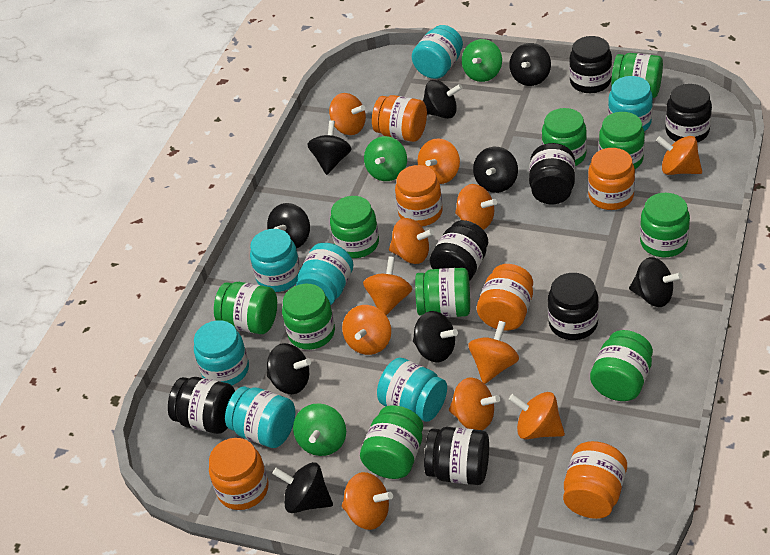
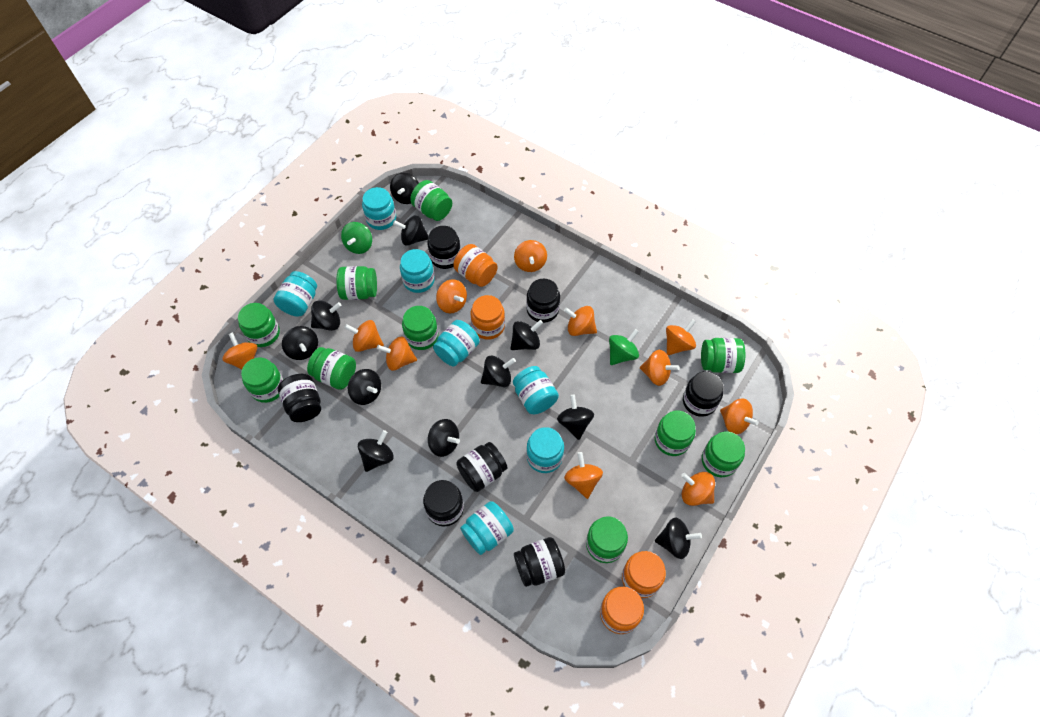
black spinning top: [267,203,310,248] [267,343,311,394] [272,462,333,513] [307,120,352,175] [413,311,458,362] [423,80,462,119] [473,147,518,193] [509,43,551,86] [629,257,682,307] = 9 -> [282,326,318,360] [311,300,342,331] [348,369,381,405] [358,430,394,472] [390,173,419,204] [393,215,429,246] [428,419,460,457] [481,356,516,387] [510,320,543,350] [557,395,594,440] [655,518,702,559] = 11
green spinning top: [293,403,346,456] [364,136,407,181] [462,39,502,82] = 3 -> [341,222,372,254] [609,329,639,365] = 2
orange jar: [209,438,269,510] [372,95,427,142] [395,165,443,227] [477,264,533,331] [563,441,627,519] [588,148,635,210] = 6 -> [453,244,498,287] [471,295,505,340] [600,587,644,634] [622,551,666,598] = 4

